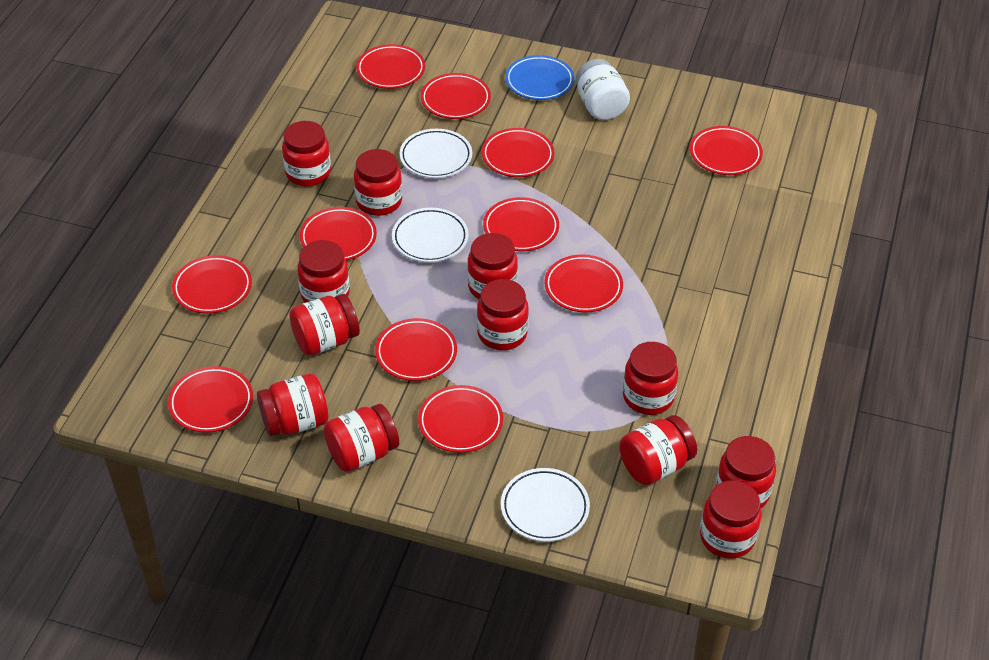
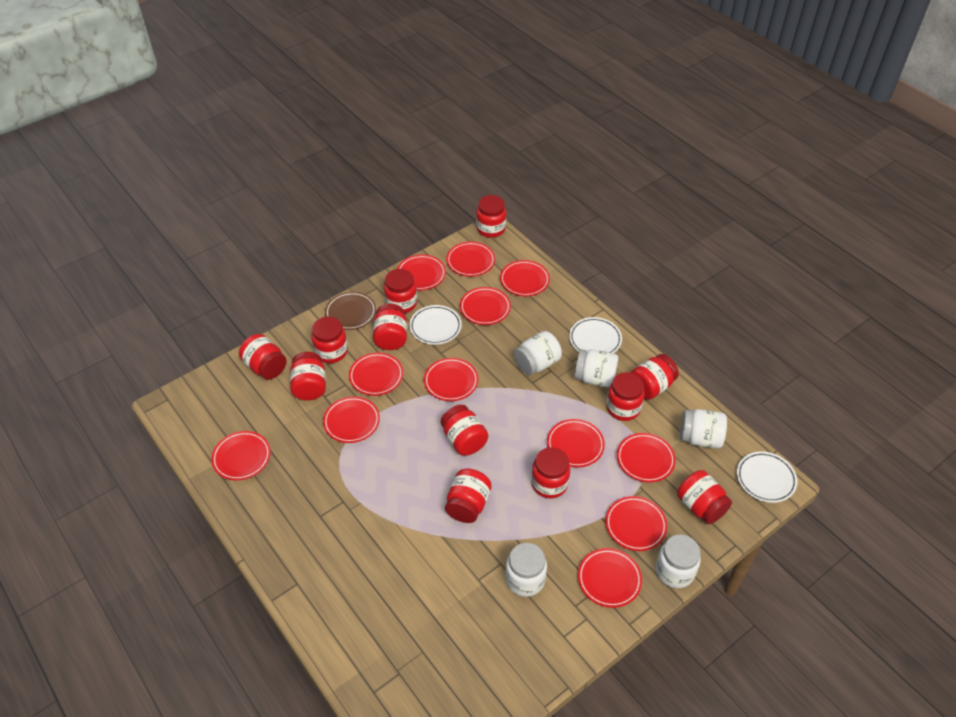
blue plate: [505,55,574,100] = 1 -> none = 0
brown plate: none = 0 -> [325,292,376,330] = 1
red plate: [168,366,253,433] [172,255,252,313] [300,207,377,261] [356,44,425,89] [375,318,457,381] [418,385,503,453] [421,73,491,119] [482,128,555,177] [483,197,559,251] [544,254,623,313] [690,126,763,175] = 11 -> [211,431,271,480] [323,396,380,443] [349,353,403,396] [397,255,446,290] [424,358,479,401] [446,242,495,277] [460,287,511,325] [500,260,550,296] [547,419,605,467] [578,548,642,608] [605,496,667,551] [617,433,676,483] = 12
white jar: [576,59,630,120] = 1 -> [505,543,547,597] [514,331,562,375] [574,349,618,387] [656,534,701,588] [680,409,727,449] = 5

